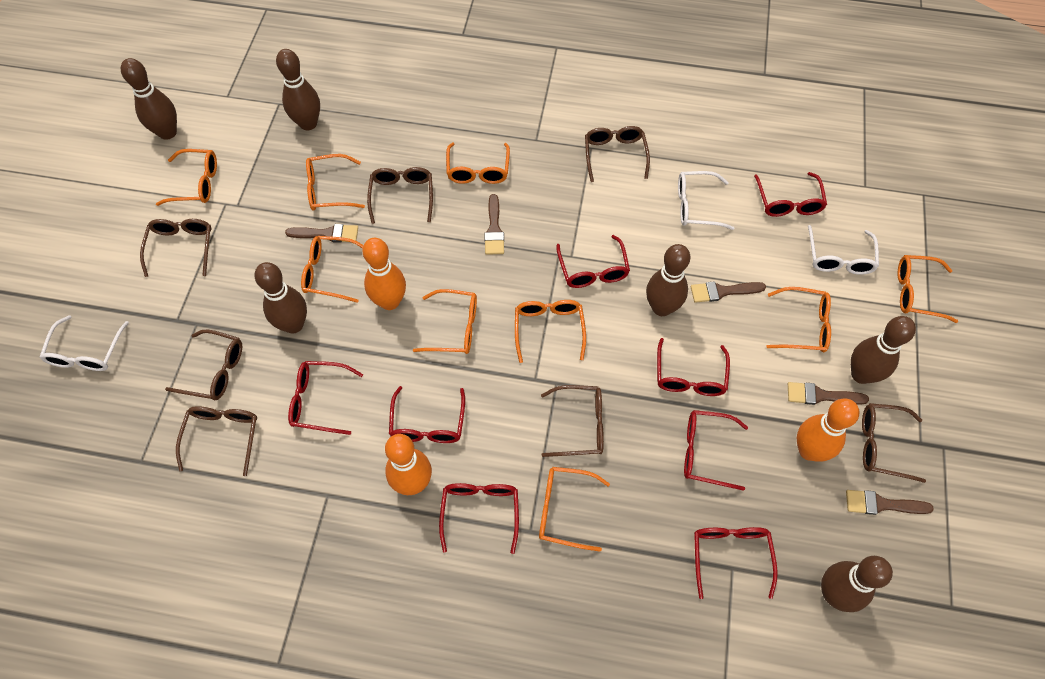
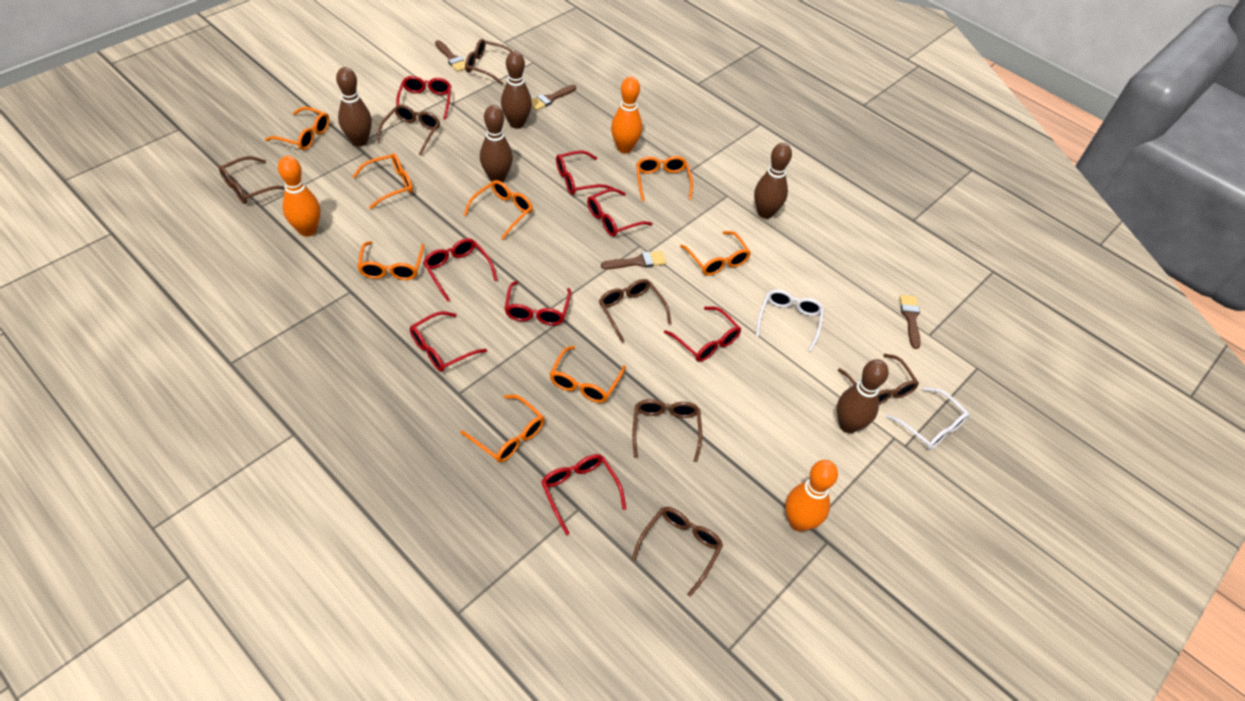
brown bowling pin: [121,58,177,140] [254,262,307,334] [276,49,320,130] [646,244,690,316] [821,556,893,612] [851,316,916,384] = 6 -> [336,67,372,147] [480,105,513,182] [501,51,532,129] [754,143,792,219] [837,359,889,433] = 5
brown brush: [285,224,358,243] [484,194,504,255] [691,281,766,303] [788,382,869,405] [846,490,934,515] = 5 -> [435,40,465,72] [532,85,576,110] [601,251,666,269] [899,295,921,349] = 4
orange glasses: [156,149,217,206] [301,236,363,303] [306,154,365,211] [413,289,477,354] [446,143,510,184] [515,300,586,363] [539,467,610,552] [766,287,831,352] [898,255,958,323] = 9 -> [265,107,329,150] [352,153,413,209] [357,241,424,280] [460,395,544,463] [463,180,533,240] [550,346,626,403] [636,156,693,202] [680,231,751,276] = 8
white glasses: [40,315,129,371] [678,171,735,230] [808,225,879,275] = 3 -> [756,289,824,352] [886,387,970,450] = 2

